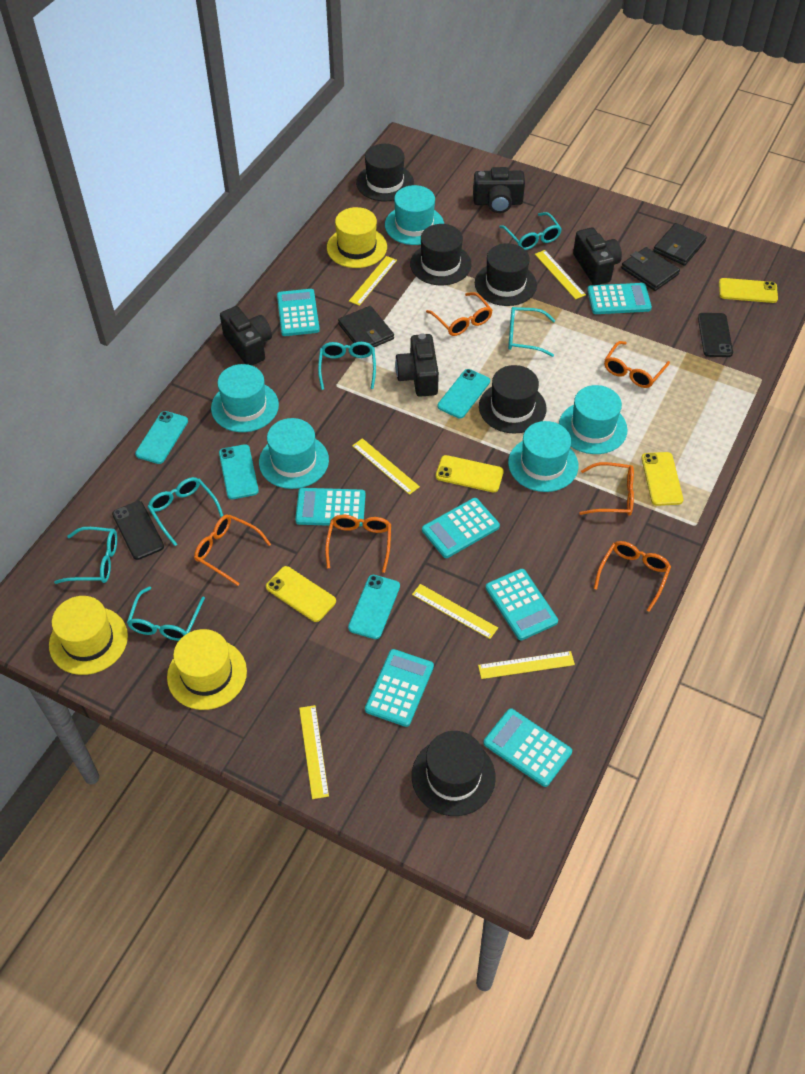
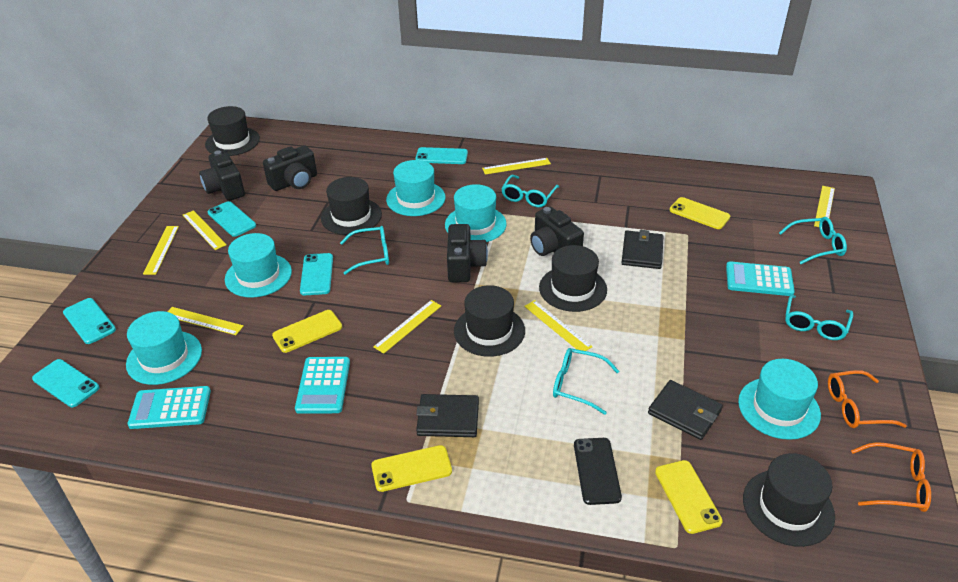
black phone: [112,501,164,560] [698,313,733,357] = 2 -> [574,438,622,505] = 1
orange glasses: [194,515,271,586] [325,515,391,573] [426,292,492,336] [579,462,634,516] [594,541,671,612] [604,341,670,388] = 6 -> [828,370,907,428] [851,442,931,512] = 2
turquoise calculator: [277,289,320,336] [295,488,366,527] [365,649,434,727] [422,498,500,558] [483,708,572,787] [486,569,558,640] [587,283,652,314] = 7 -> [128,386,211,429] [295,357,350,414] [726,261,795,296] = 3
turquoise glasses: [54,527,117,584] [127,586,205,641] [147,477,223,546] [318,342,376,390] [499,212,562,250] [508,307,555,357] = 6 -> [340,226,389,275] [501,175,559,208] [553,348,619,415] [779,217,847,264] [785,295,853,340] = 5
turquoise phone: [135,411,188,464] [219,444,259,499] [348,575,400,639] [437,369,490,418] = 4 -> [32,359,100,407] [63,298,116,344] [208,201,256,237] [300,253,333,295] [415,147,468,164] = 5
yellow hat: [49,596,128,675] [167,629,247,710] [327,207,387,268] = 3 -> none = 0
yellow ruler: [299,705,329,799] [349,256,397,306] [352,438,420,495] [412,584,498,639] [478,651,575,679] [535,250,586,299] = 6 -> [143,226,179,275] [167,307,244,335] [183,210,227,250] [373,300,441,354] [482,158,551,175] [524,300,593,351] [814,186,835,227] = 7

